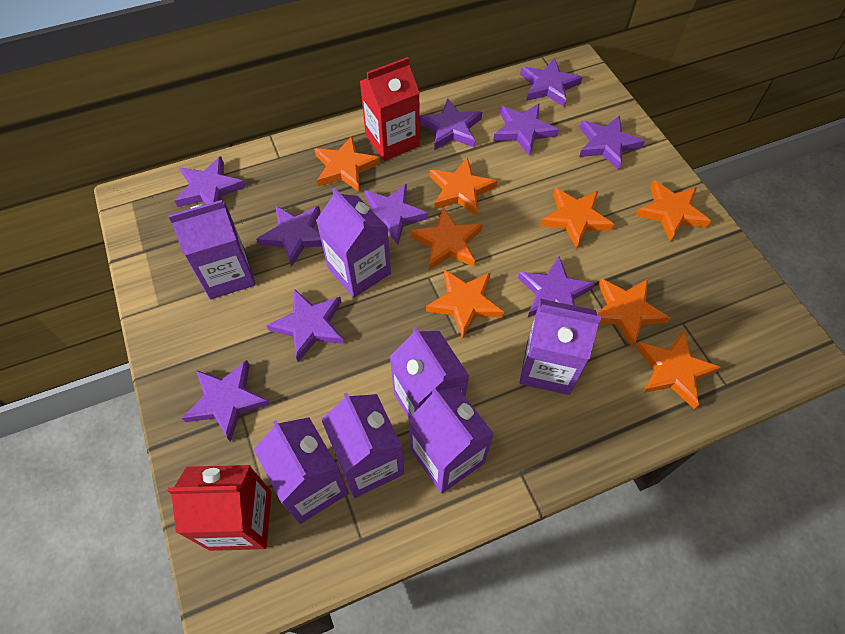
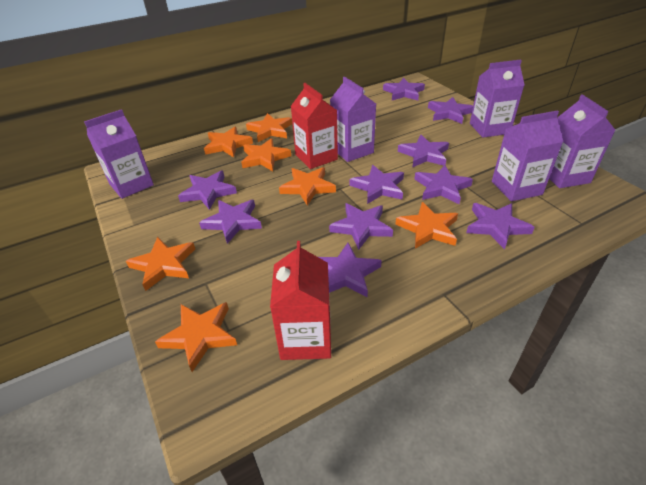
orange star: [314,136,380,192] [411,207,482,270] [426,269,504,339] [430,157,497,216] [540,188,614,249] [597,279,670,348] [635,180,711,242] [636,331,721,409] = 8 -> [126,237,195,291] [155,302,237,372] [204,127,253,157] [241,138,291,171] [246,113,292,142] [279,167,336,205] [395,202,458,249] = 7
purple carton: [168,200,256,299] [253,417,349,524] [316,188,391,298] [321,393,404,498] [389,327,469,418] [408,387,494,494] [519,299,601,395] = 7 -> [84,109,154,199] [330,77,376,162] [470,60,525,138] [492,110,564,201] [549,94,615,188] = 5

